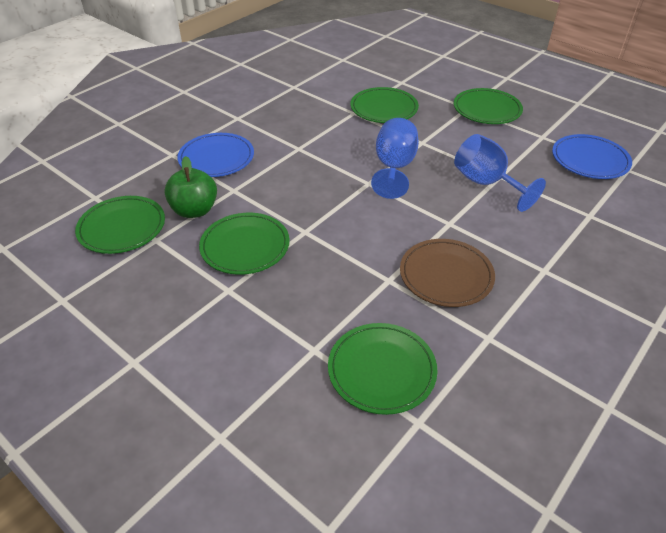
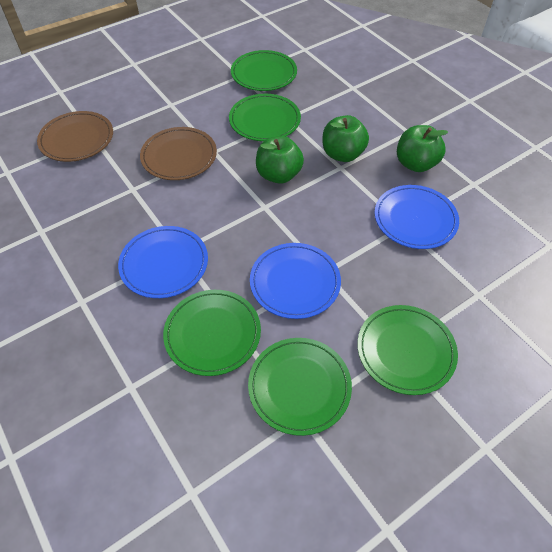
blue goblet: [371,118,419,199] [454,134,546,212] = 2 -> none = 0
blue plate: [177,133,254,177] [552,134,632,179] = 2 -> [118,226,208,298] [250,243,341,319] [375,185,459,249] = 3
brown plate: [400,239,495,307] = 1 -> [37,111,113,162] [140,127,217,180] = 2
green apple: [164,156,217,218] = 1 -> [256,136,304,184] [323,115,369,162] [397,125,448,172] = 3

